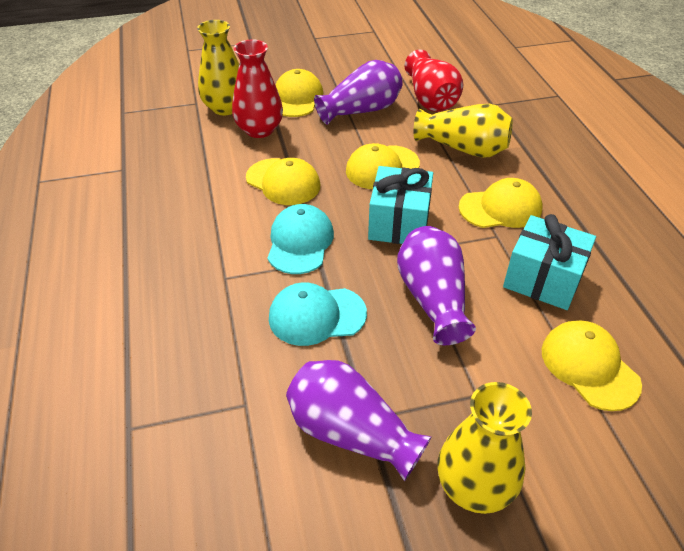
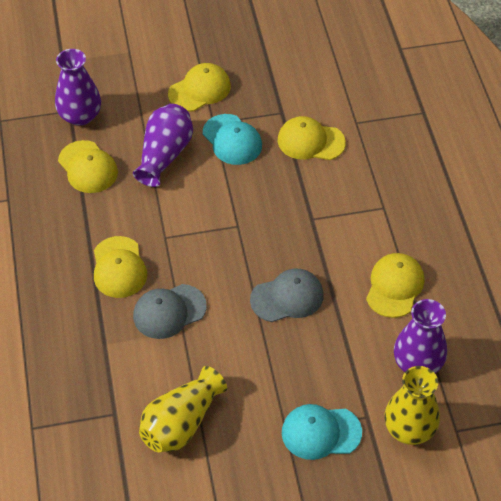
grey cap: none = 0 -> [133,284,207,339] [250,269,324,322] = 2
red vase: [232,39,283,138] [405,50,463,112] = 2 -> none = 0
turquoise gift: [368,166,433,244] [503,214,596,310] = 2 -> none = 0
yellow vase: [197,20,239,115] [414,104,513,158] [438,382,532,514] = 3 -> [139,366,227,452] [384,366,440,445] = 2

